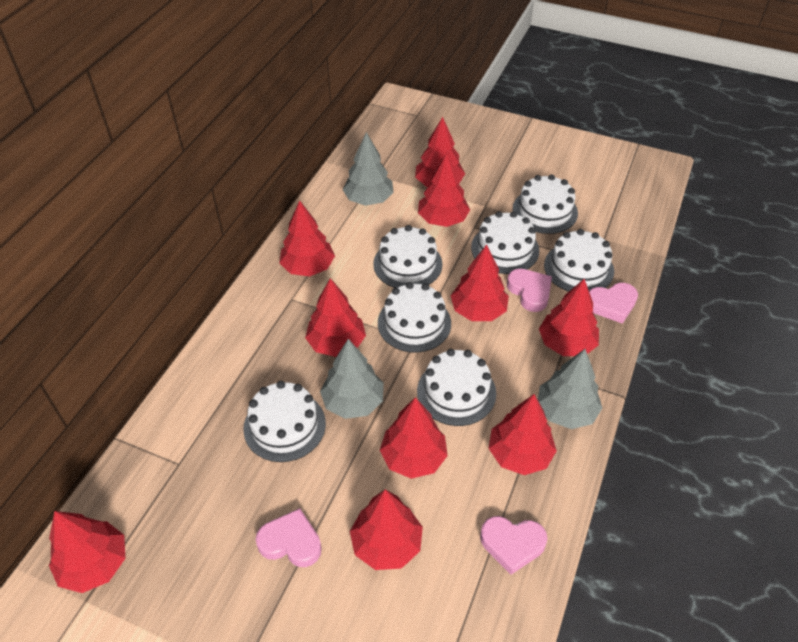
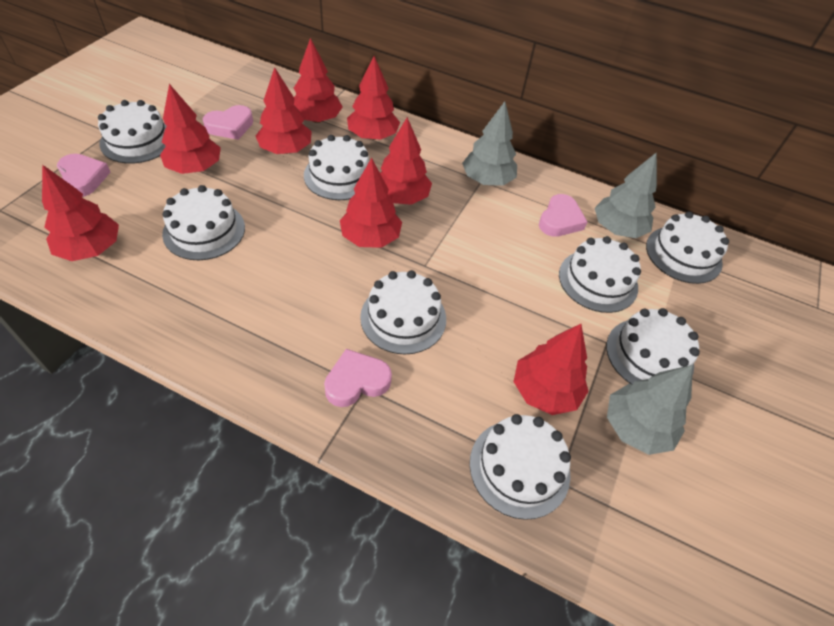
red tree: [49,511,126,593] [279,200,335,276] [305,278,366,357] [350,489,423,570] [380,397,448,479] [415,117,465,187] [418,153,470,227] [451,245,509,321] [488,394,557,475] [539,279,599,356] = 10 -> [42,165,119,261] [160,84,221,174] [256,67,312,154] [294,38,343,123] [340,158,402,248] [347,56,400,140] [380,117,432,205] [513,324,589,415] = 8
white cake: [243,381,326,462] [373,225,443,288] [378,282,451,353] [417,349,496,426] [471,211,539,274] [512,174,578,234] [544,229,614,292] = 7 -> [98,100,167,164] [162,185,245,260] [304,135,369,200] [360,270,446,355] [470,414,571,520] [559,236,641,313] [606,308,700,384] [646,212,729,284] = 8

